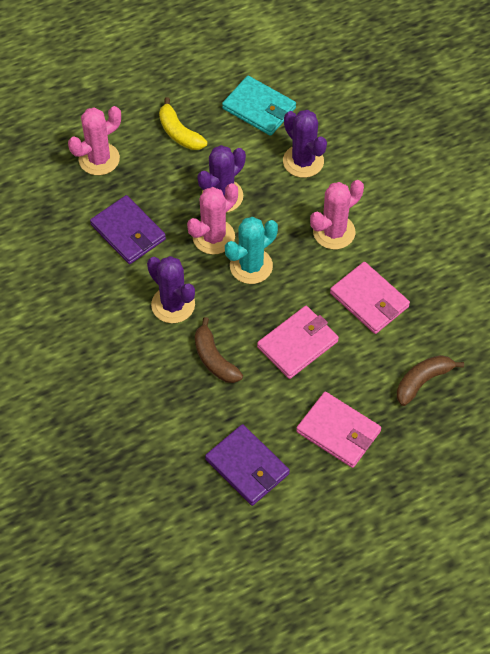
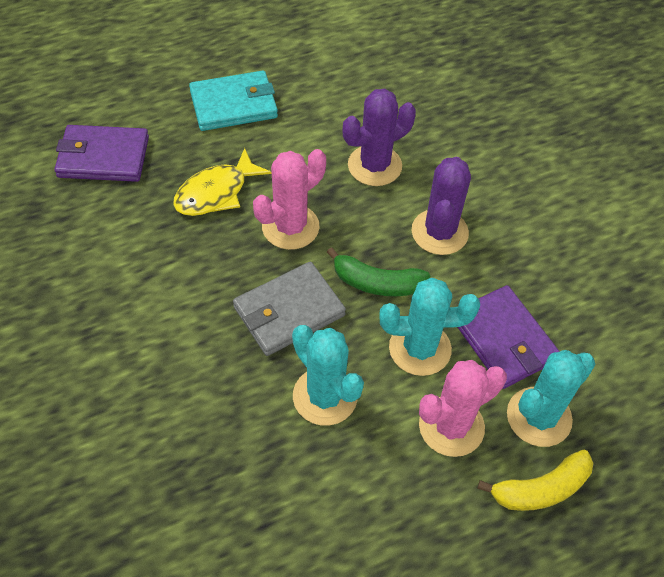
brown banana: [195,317,243,383] [397,355,464,406] = 2 -> none = 0
green banana: none = 0 -> [327,247,430,296] = 1
grey wallet: none = 0 -> [233,262,346,356] = 1
pink cactus: [68,106,121,175] [187,183,238,254] [310,180,364,249] = 3 -> [253,149,326,250] [419,360,507,457] = 2
pink wallet: [257,306,339,379] [296,392,381,468] [330,262,410,334] = 3 -> none = 0
purple cactus: [147,256,195,323] [197,145,246,213] [283,110,327,178] = 3 -> [343,89,416,186] [411,157,471,255] = 2
turquoise cactus: [225,217,278,284] = 1 -> [292,325,364,426] [379,278,480,376] [507,350,596,447] = 3
yellow fish: none = 0 -> [173,148,272,216] = 1

